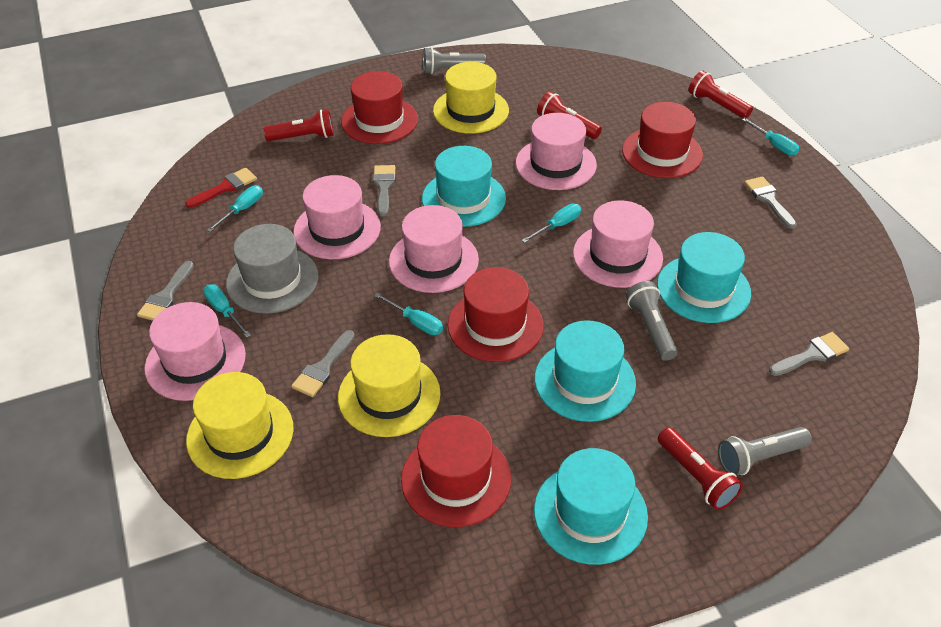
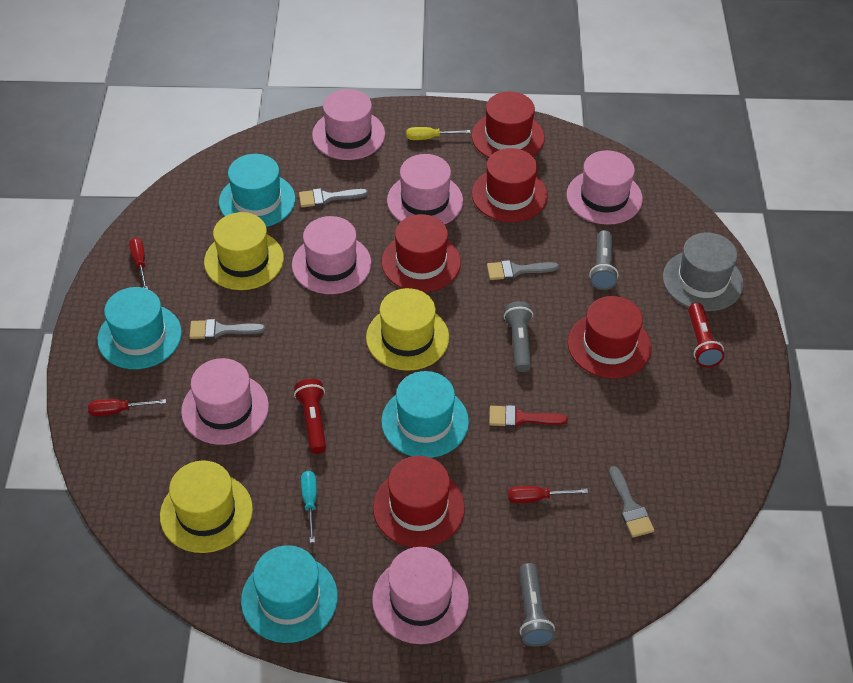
grey brush: [137,261,194,321] [291,330,355,397] [373,165,396,217] [744,176,797,229] [769,332,849,376] = 5 -> [189,319,265,339] [299,188,368,207] [487,260,559,280] [609,466,654,537] = 4
pink hat: [145,302,246,401] [293,175,381,259] [389,205,479,293] [515,113,597,190] [573,200,663,288] = 5 -> [181,358,269,445] [292,216,372,294] [312,89,385,160] [372,547,469,644] [387,154,463,224] [567,150,643,225] = 6
red flashlight: [264,110,334,141] [537,91,602,139] [658,427,743,510] [689,70,753,119] = 4 -> [294,379,326,454] [688,303,724,367] = 2
red hat: [341,71,418,144] [401,415,511,527] [448,267,544,362] [622,102,703,178] = 4 -> [373,456,465,547] [382,214,461,292] [472,92,545,158] [472,148,548,222] [568,296,651,379] = 5
red screwdriver: none = 0 -> [88,399,166,416] [129,237,148,289] [508,486,588,503] = 3
turquoise screwdriver: [203,285,251,338] [207,185,263,232] [374,293,443,335] [521,204,581,243] [741,118,799,156] = 5 -> [301,471,317,543] = 1
yellow screwdriver: none = 0 -> [406,127,471,140] = 1

